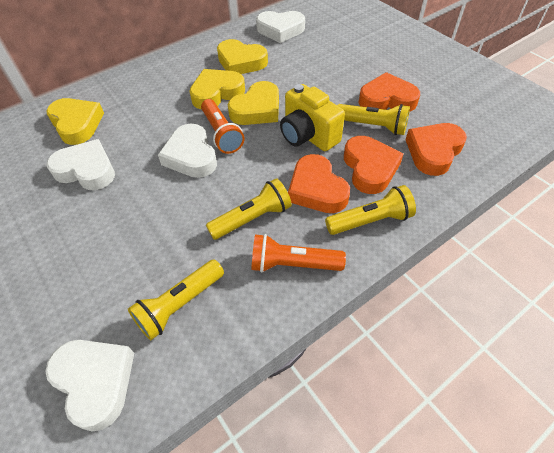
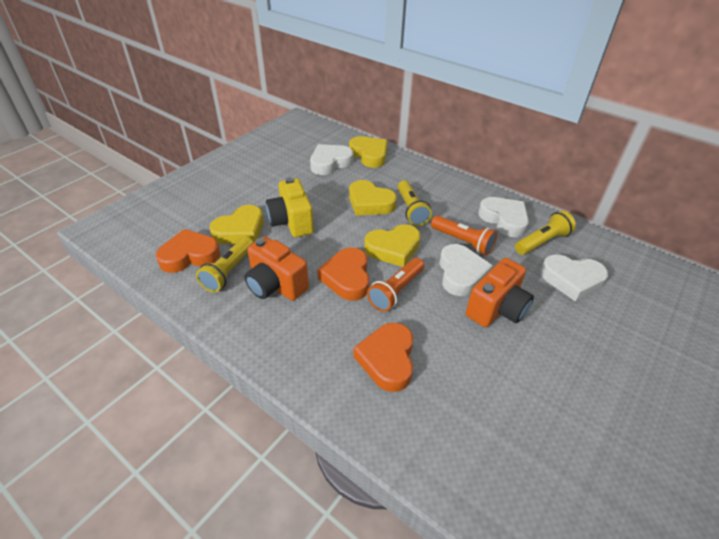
orange camera: none = 0 -> [244,236,309,301] [466,258,534,327] = 2
orange heart: [288,154,350,213] [344,136,404,194] [359,72,420,112] [406,123,467,176] = 4 -> [155,229,220,273] [317,247,369,301] [353,323,413,392] = 3
yellow flashlight: [128,260,224,340] [206,178,292,240] [325,185,416,235] [337,104,410,135] = 4 -> [196,237,254,292] [398,180,432,226] [515,211,576,255] = 3

